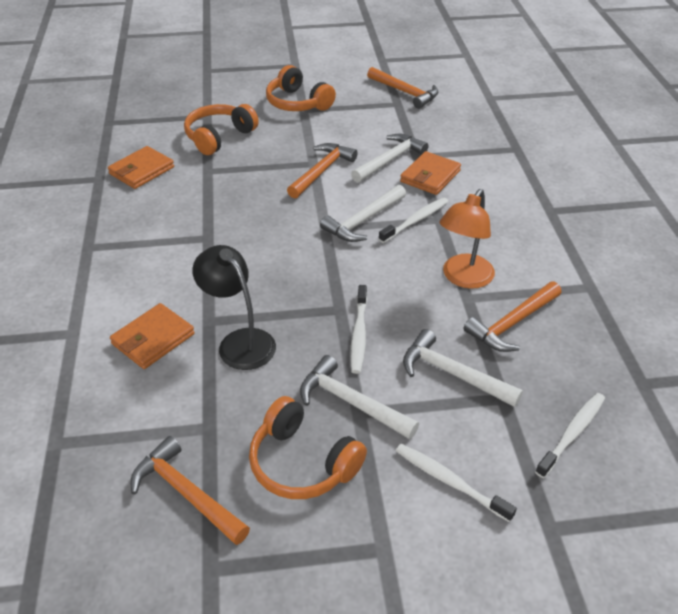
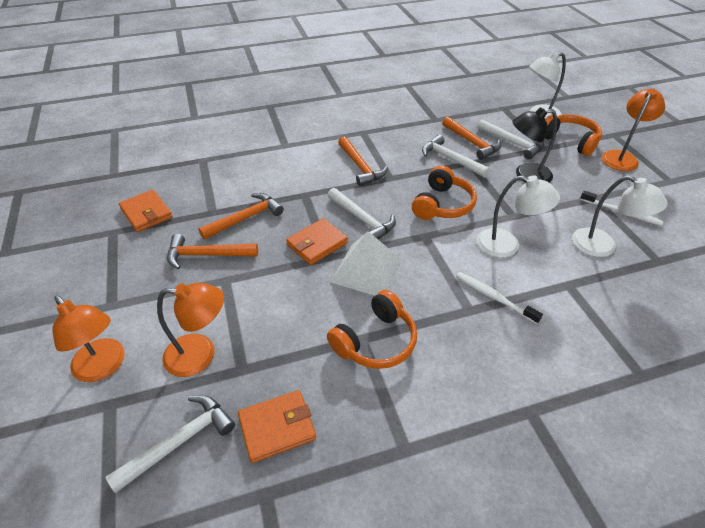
orange lamp: [439,189,495,289] = 1 -> [52,295,125,382] [157,282,224,377] [601,88,665,171] = 3
white lamp: none = 0 -> [477,175,560,258] [529,52,566,119] [572,176,668,257] = 3
white pyramid: none = 0 -> [331,231,402,296] = 1
white toothbrush: [350,285,367,374] [379,197,449,243] [396,444,517,522] [535,393,605,478] = 4 -> [456,272,543,324] [580,191,664,226] = 2

